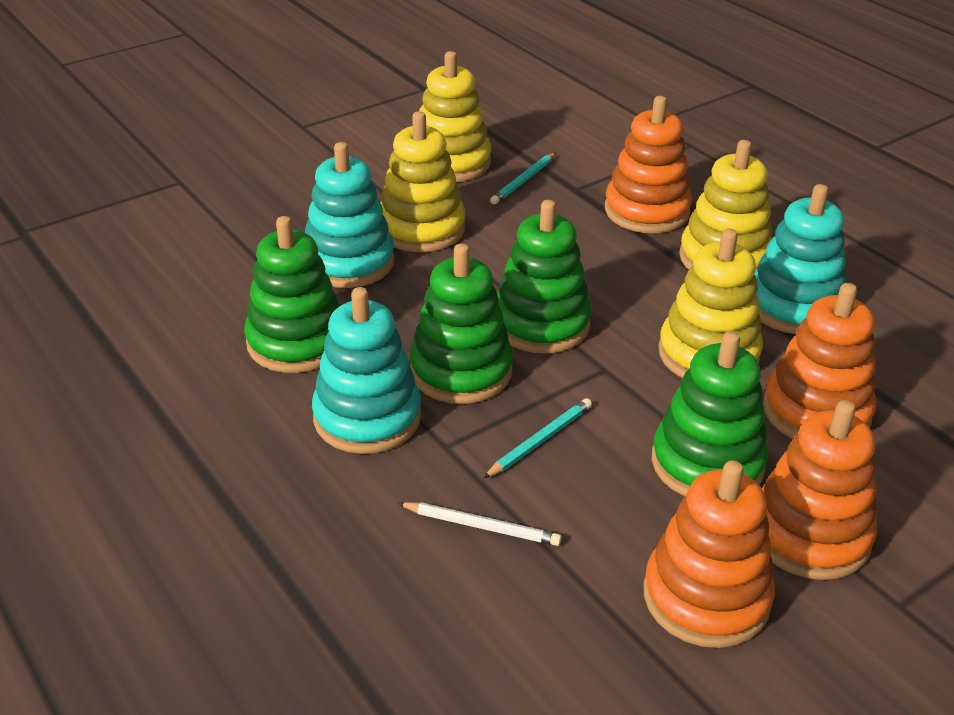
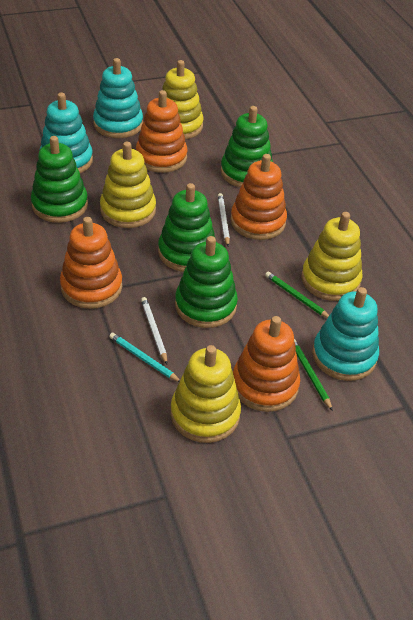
green pencil: none = 0 -> [265,272,329,318] [294,339,333,411] = 2
turquoise pencil: [483,398,592,479] [490,153,556,205] = 2 -> [109,333,180,382] = 1
white pencil: [398,502,562,546] = 1 -> [141,297,167,364] [218,193,230,246] = 2

